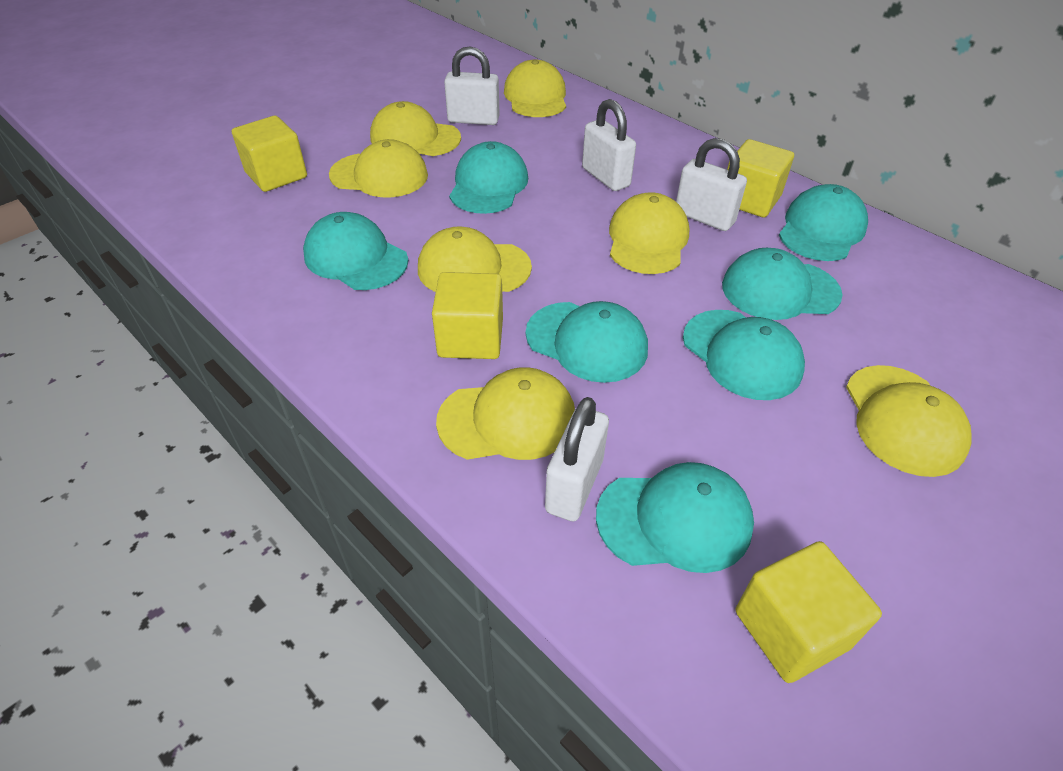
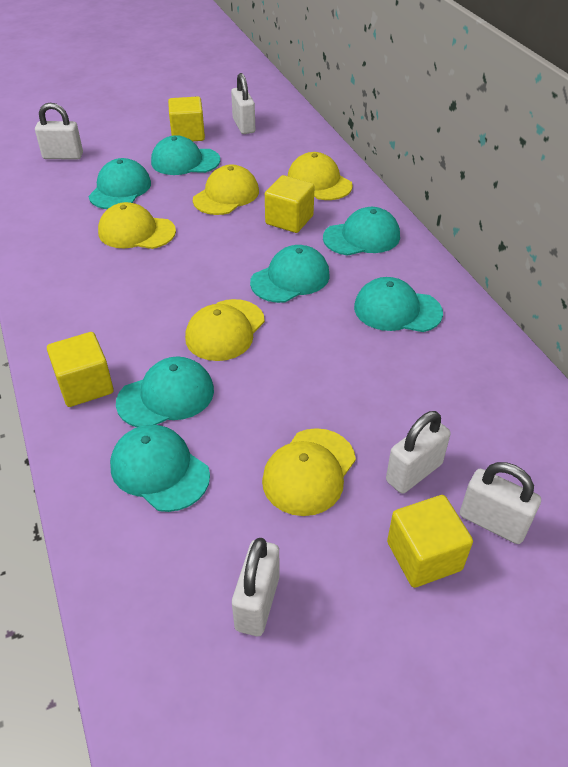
white padlock: [444,46,500,125] [545,397,609,521] [582,99,636,191] [676,138,747,231] = 4 -> [35,103,83,160] [231,73,255,134] [232,538,280,636] [386,411,451,494] [460,462,541,544] = 5
yellow cap: [329,139,428,198] [370,101,461,156] [418,226,532,292] [436,367,575,460] [504,60,566,117] [609,192,689,274] [846,365,972,477] = 7 -> [98,202,176,249] [185,299,265,361] [193,165,259,215] [262,428,356,516] [288,152,353,200] = 5

